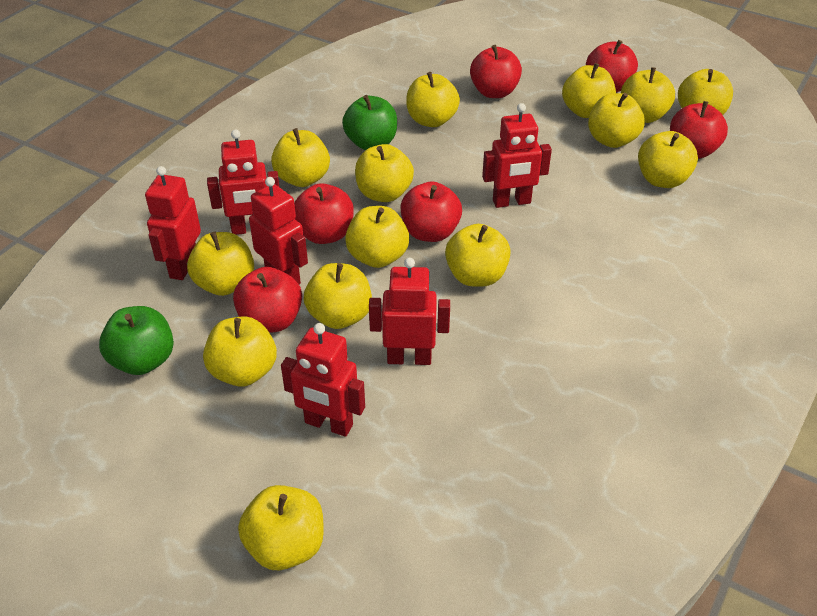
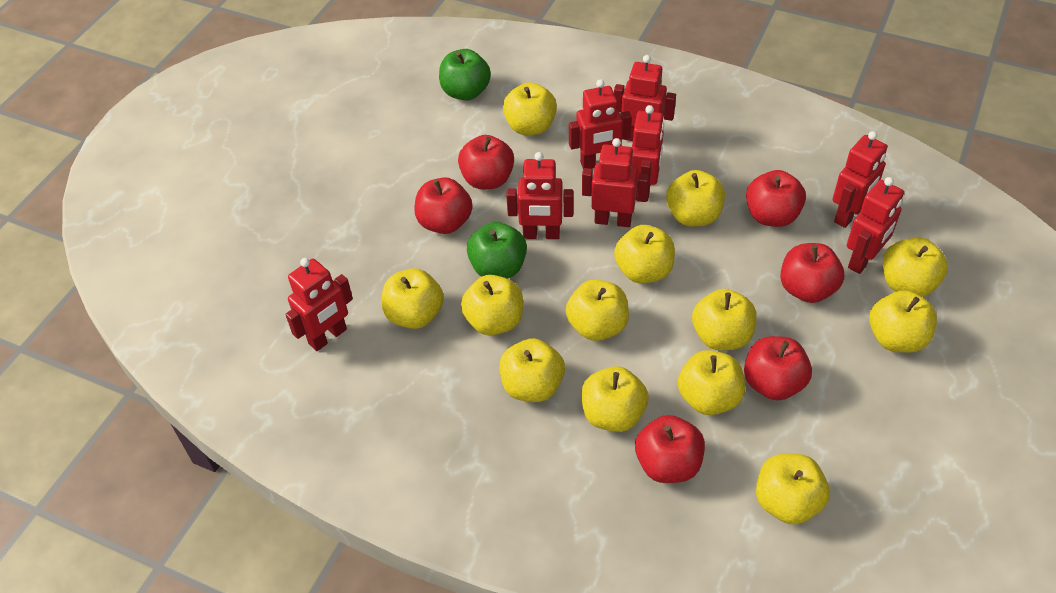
red robot: [145,166,201,280] [207,130,279,235] [249,177,308,284] [281,323,365,437] [369,258,450,365] [482,103,552,208] = 6 -> [285,258,353,351] [506,152,573,239] [569,79,632,169] [582,138,649,227] [614,55,676,141] [632,105,664,202] [832,131,887,228] [846,177,904,274] = 8
yellow apple: [187,232,254,296] [203,316,277,386] [238,485,324,570] [271,128,330,187] [304,263,372,329] [345,206,409,268] [355,144,414,202] [406,72,460,127] [445,224,511,287] [562,63,616,118] [588,93,645,148] [621,67,675,123] [638,131,698,188] [678,69,733,115] = 14 -> [382,268,444,329] [461,275,523,336] [499,338,565,402] [503,83,557,135] [566,280,629,341] [581,366,649,432] [614,225,675,283] [666,170,725,227] [678,350,745,415] [692,289,757,350] [756,454,830,525] [869,290,937,353] [883,237,948,297] = 13

